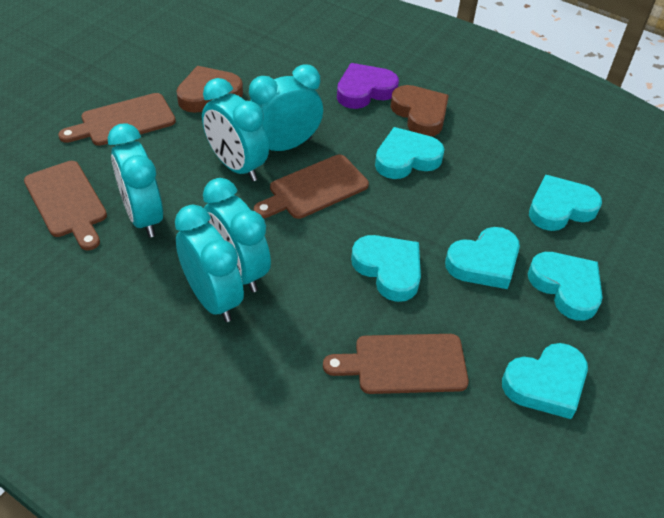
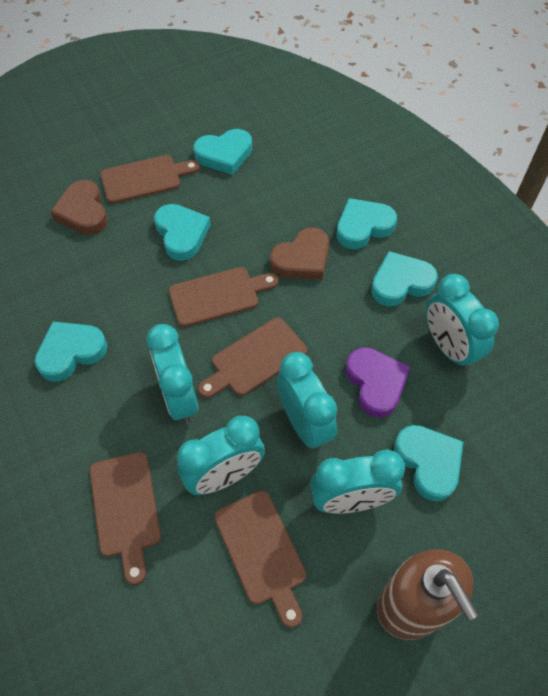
brown cutting board: [24,161,107,250] [58,93,176,146] [254,155,369,219] [323,334,469,394] = 4 -> [89,452,161,585] [100,155,200,204] [169,267,279,327] [198,317,307,398] [214,491,306,628] = 5
brown soap dispenser: none = 0 -> [377,549,479,640] = 1

